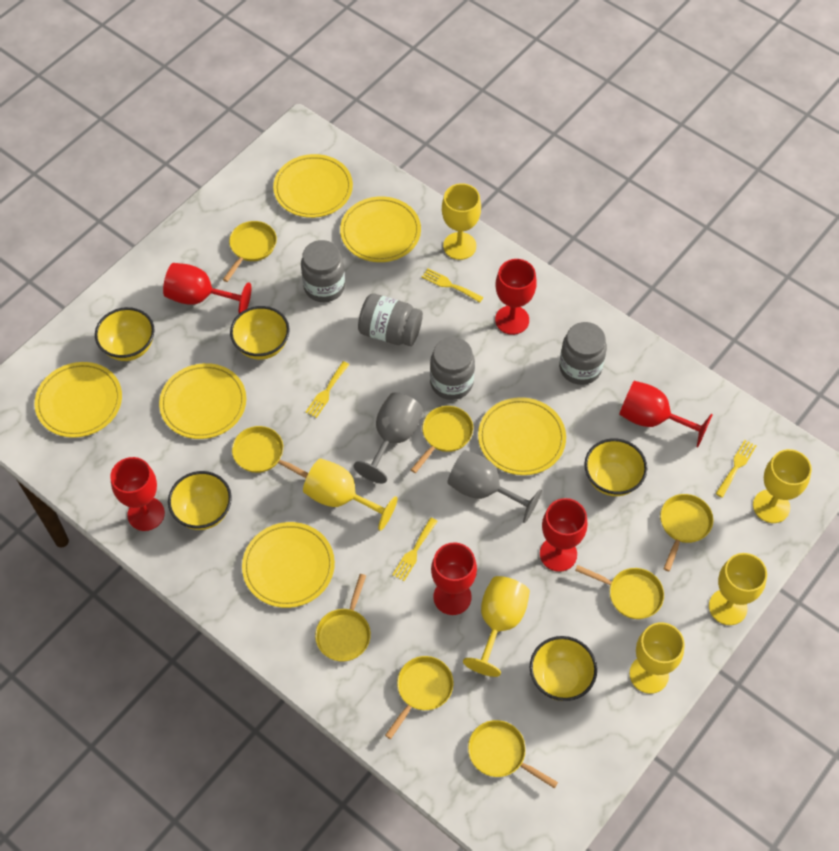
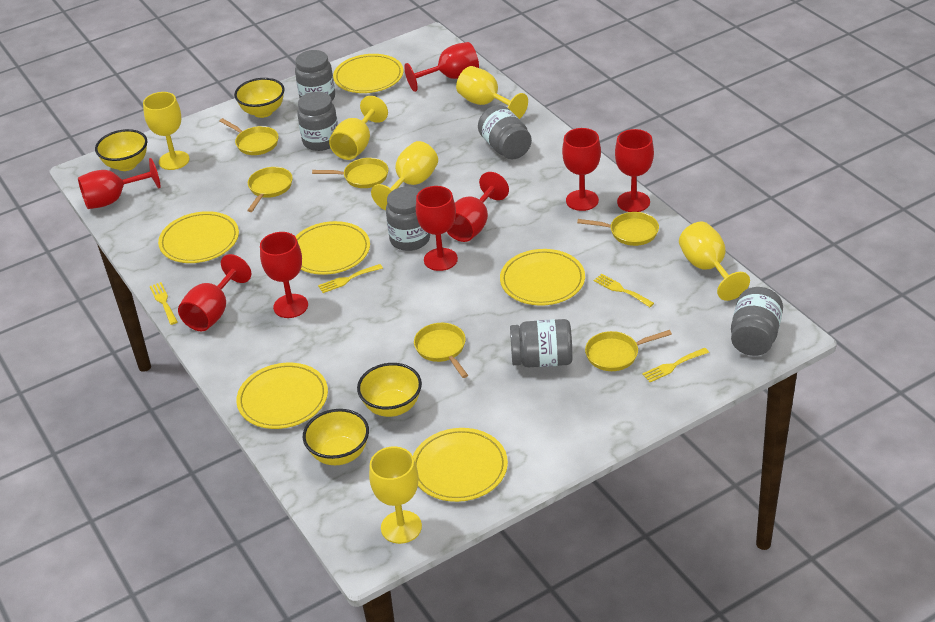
grey goblet: [353,392,423,483] [447,450,542,523] = 2 -> none = 0
grey jar: [301,240,345,302] [358,293,423,346] [430,337,475,400] [559,322,607,385] = 4 -> [295,50,335,101] [297,92,338,151] [386,187,430,251] [478,105,532,159] [510,319,573,367] [731,287,783,356] = 6
red goblet: [110,457,165,531] [163,263,252,314] [431,542,477,615] [495,259,537,335] [540,498,588,572] [619,381,713,447] = 6 -> [78,158,161,209] [178,254,251,331] [260,232,308,318] [404,42,479,92] [416,186,458,271] [447,172,509,242] [562,128,601,211] [615,129,654,212] = 8
yellow bowl: [95,307,155,361] [168,471,232,530] [230,306,290,360] [530,636,597,701] [584,438,647,496] = 5 -> [95,129,147,171] [234,78,285,118] [303,409,369,465] [357,363,422,417] = 4
yellow pan: [223,221,277,282] [232,426,308,478] [315,574,371,662] [385,656,454,739] [411,406,474,473] [468,720,558,788] [575,565,664,619] [660,494,713,571] = 8 -> [219,118,278,155] [247,167,293,212] [312,158,389,188] [414,323,468,378] [577,212,659,246] [585,330,672,371] = 6

